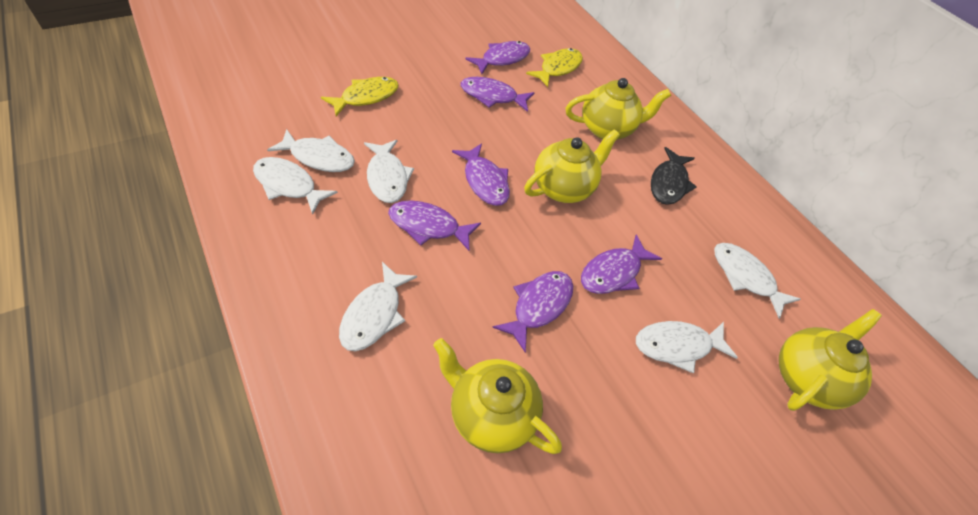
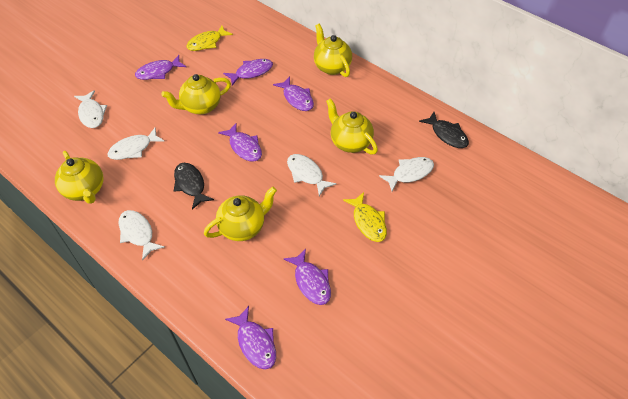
black fish: [651,147,697,205] = 1 -> [174,163,214,209] [419,112,469,148] = 2
white fish: [253,157,338,215] [267,129,355,172] [339,262,417,351] [364,140,414,203] [636,321,738,373] [714,243,801,319] = 6 -> [74,90,107,128] [107,128,165,160] [119,210,164,261] [287,154,336,196] [379,157,434,191] = 5
yellow teapot: [433,338,562,454] [524,129,620,203] [566,78,671,140] [779,309,882,411] = 4 -> [55,151,104,204] [161,74,231,114] [204,187,277,241] [314,24,352,77] [326,98,378,154] = 5

